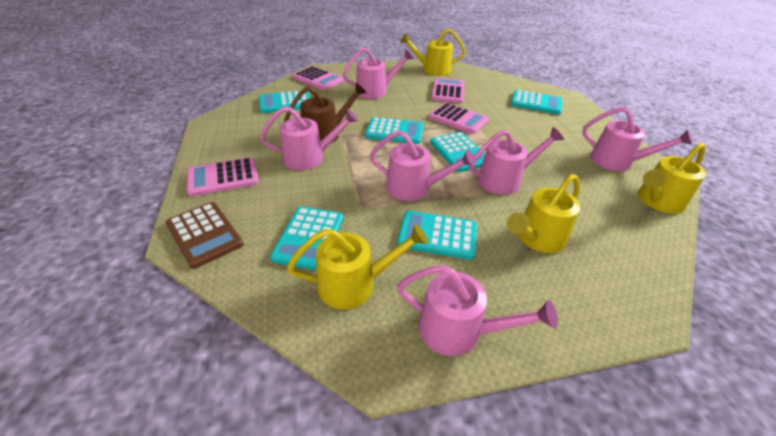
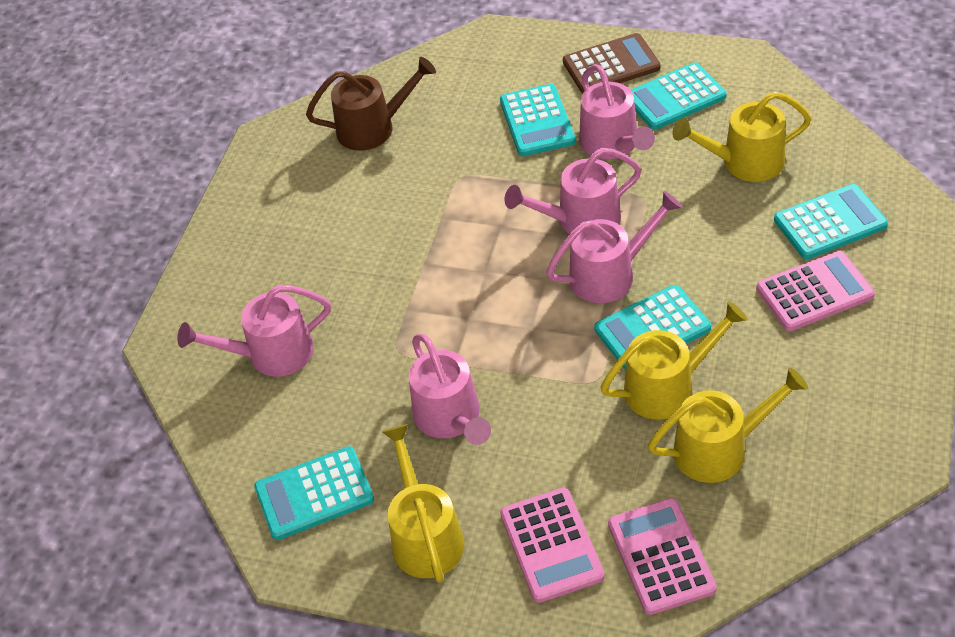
pink calculator: [187,157,259,197] [292,66,344,90] [429,103,489,134] [431,78,464,103] = 4 -> [500,488,605,603] [608,498,717,615] [756,251,875,331] = 3
pink watering can: [260,106,358,170] [343,48,414,99] [370,130,476,201] [397,265,558,356] [469,127,564,195] [582,107,693,171] = 6 -> [177,285,331,377] [409,333,491,445] [505,148,642,234] [546,191,682,303] [579,64,655,159] = 5
turquoise calculator: [259,91,310,113] [270,206,343,270] [365,117,423,144] [397,210,477,260] [430,132,485,172] [511,90,562,114] = 6 -> [254,446,374,540] [500,84,576,156] [594,285,711,370] [631,62,727,130] [774,184,888,259] = 5

